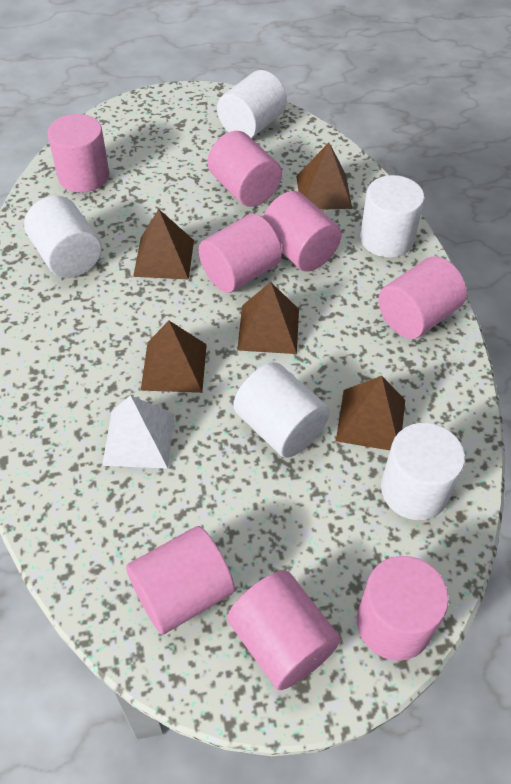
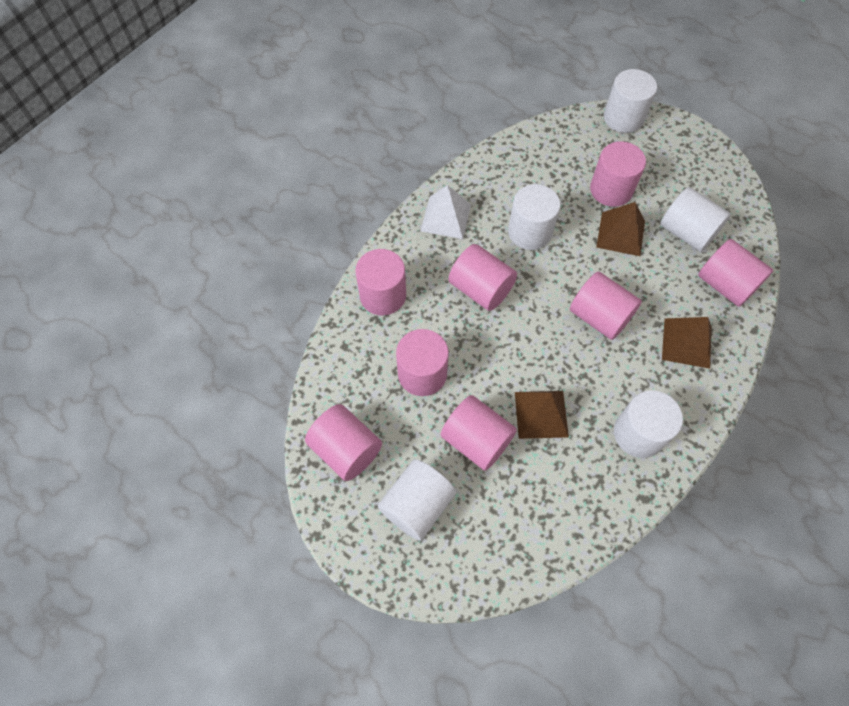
brown pyramid: [133,209,194,280] [141,321,207,393] [237,282,299,354] [296,143,352,210] [336,376,405,450] = 5 -> [515,391,569,439] [596,202,645,256] [662,317,712,369] = 3

